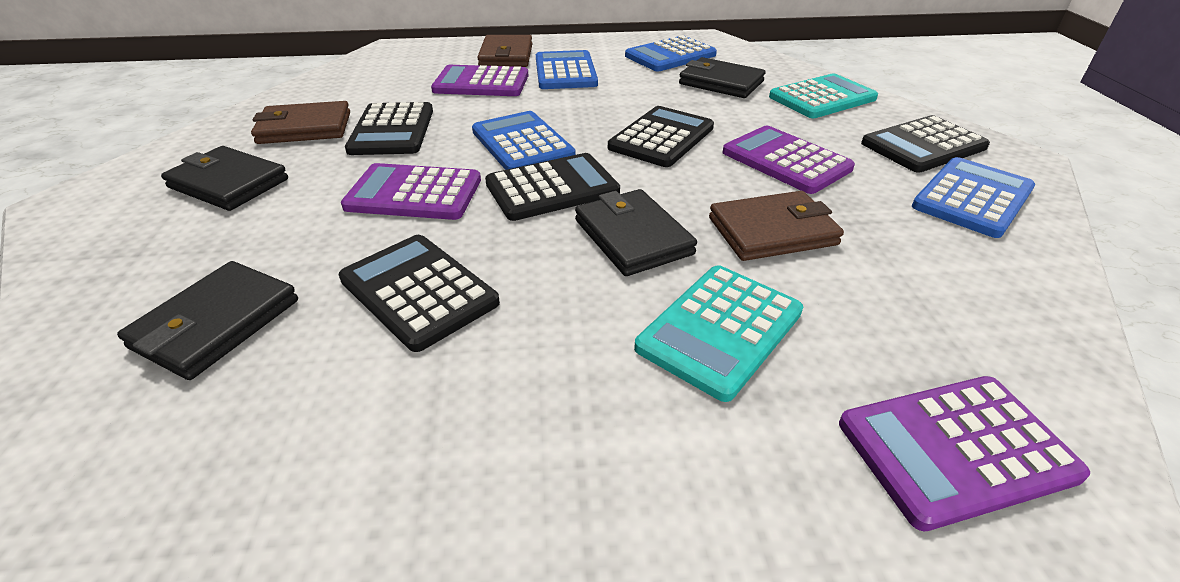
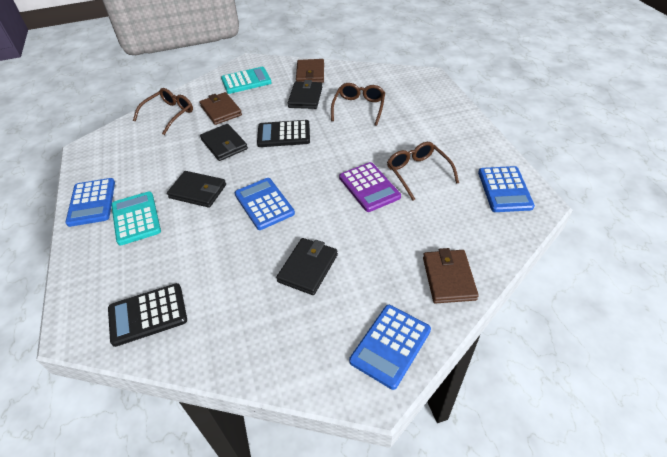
black calculator: [339,235,500,352] [345,102,433,155] [485,153,620,221] [608,106,714,167] [861,115,990,173] = 5 -> [108,283,187,347] [257,120,310,147] = 2
brown glasses: none = 0 -> [133,88,193,135] [331,83,385,126] [387,142,459,201] = 3
purple calculator: [341,163,481,220] [431,65,529,96] [722,126,855,194] [839,376,1090,531] = 4 -> [339,162,401,212] = 1

